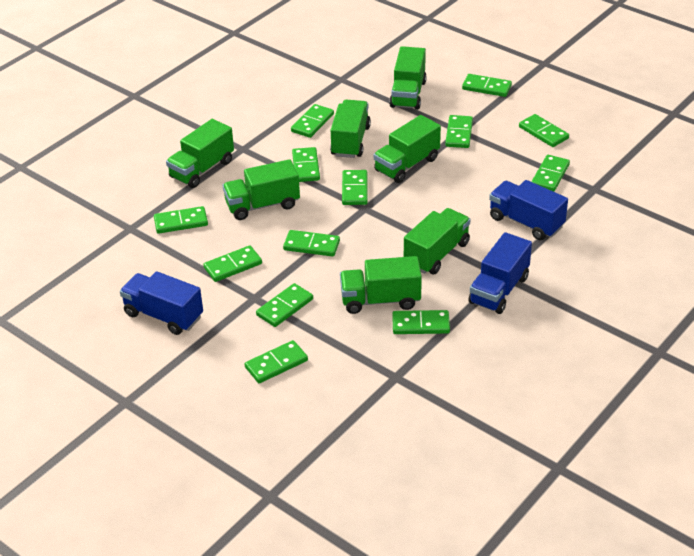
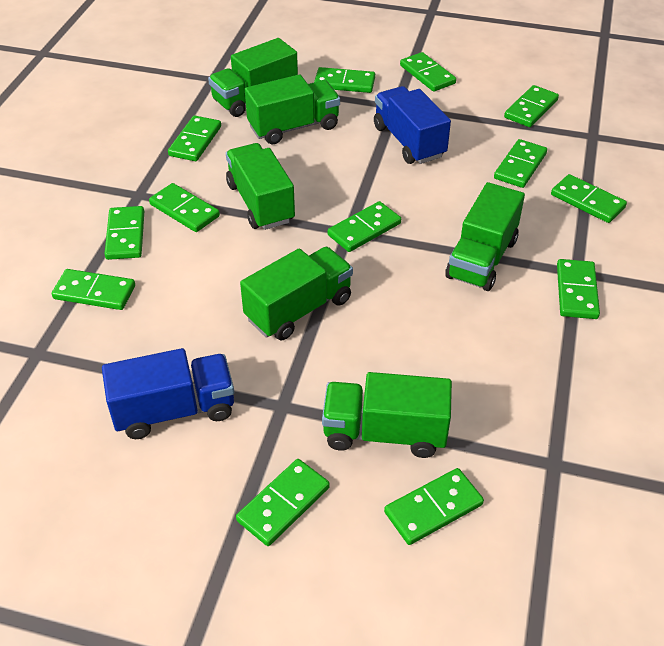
blue truck: [120,271,203,335] [468,232,532,314] [489,180,568,240] = 3 -> [102,348,234,439] [374,86,451,164] = 2
green truck: [166,119,234,188] [223,159,300,220] [330,100,371,158] [340,256,422,314] [374,115,441,183] [389,46,427,110] [404,208,470,274] = 7 -> [208,38,298,117] [226,143,295,230] [240,247,353,340] [245,75,340,144] [322,372,452,458] [445,182,525,291] = 6

